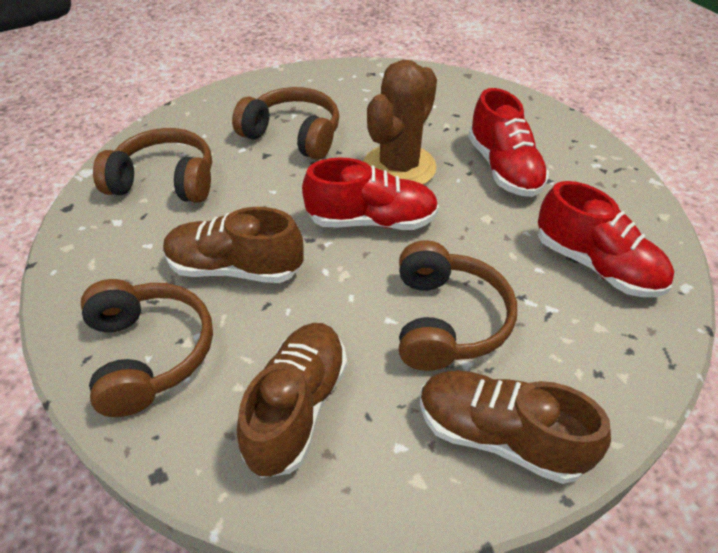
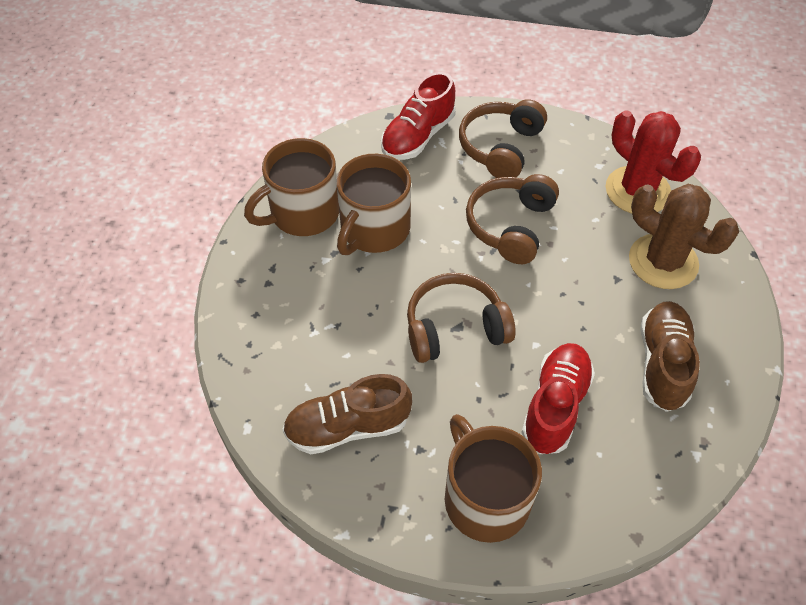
brown headphones: [81,279,213,417] [93,128,212,203] [232,87,339,160] [399,240,517,371] = 4 -> [407,273,516,363] [459,99,547,178] [466,174,559,264] = 3
brown mug: none = 0 -> [244,138,339,236] [337,154,411,255] [445,414,542,543] = 3
brown shoe: [163,207,304,283] [237,323,347,478] [420,371,611,484] = 3 -> [282,374,412,454] [640,301,700,412] = 2
red cactus: none = 0 -> [606,110,701,214] = 1
red shoe: [302,158,439,230] [468,88,549,197] [538,181,674,297] = 3 -> [381,72,455,160] [521,343,595,454] = 2

